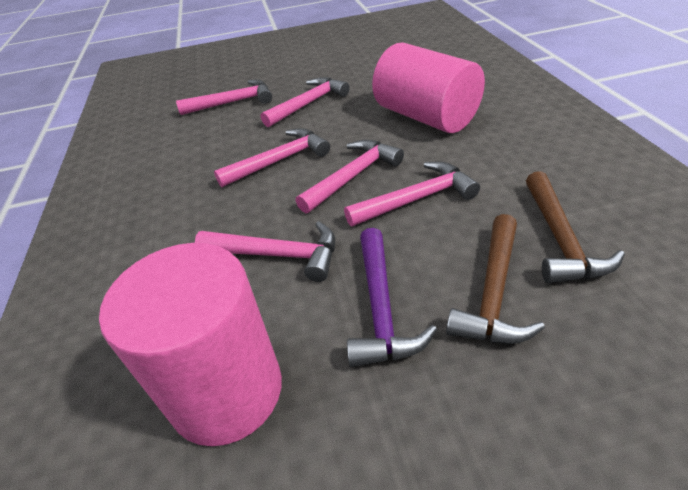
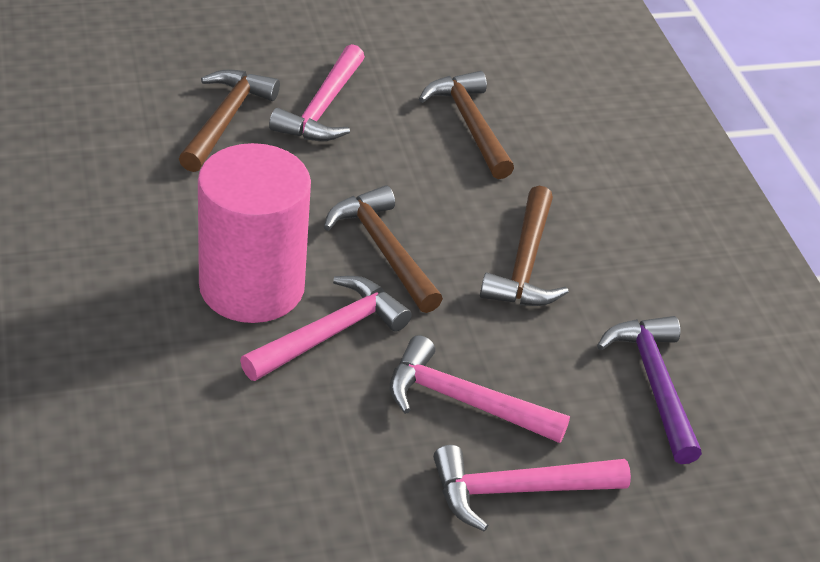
brown hammer: [446,214,545,344] [526,171,625,284] = 2 -> [179,69,280,172] [324,185,443,313] [419,71,514,179] [480,186,569,306] = 4
pink cylinder: [99,243,282,446] [372,42,485,133] = 2 -> [198,143,311,323] = 1
pink hammer: [176,79,272,115] [195,221,335,282] [214,128,330,187] [261,77,350,127] [296,140,404,213] [344,161,480,226] = 6 -> [240,276,412,381] [269,44,365,141] [390,335,570,443] [433,445,631,531] = 4

